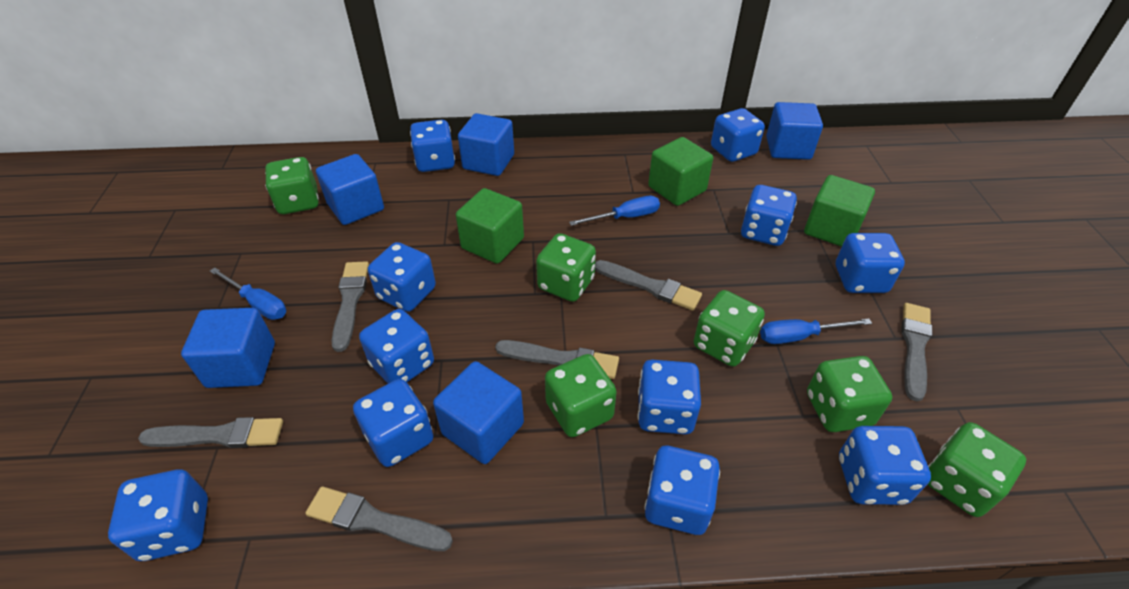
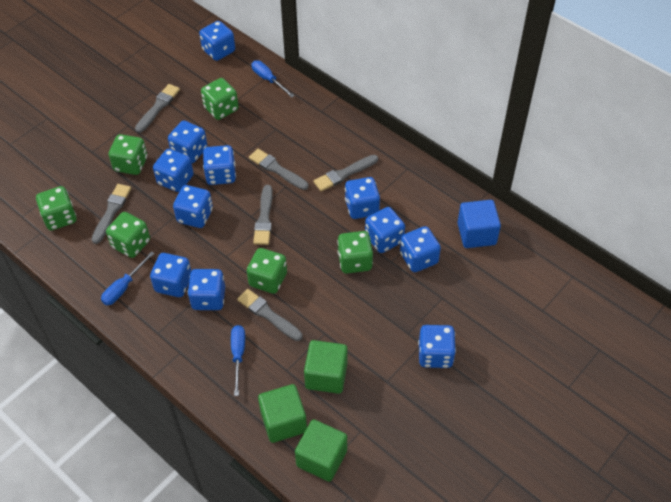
blue cube: [181,308,275,388] [316,154,384,225] [433,361,524,464] [458,113,514,176] [766,102,823,160] = 5 -> [458,200,501,248] = 1

